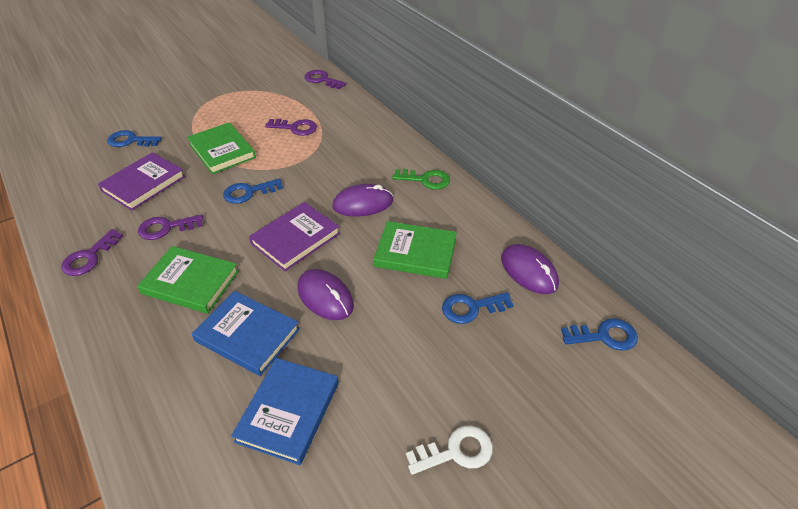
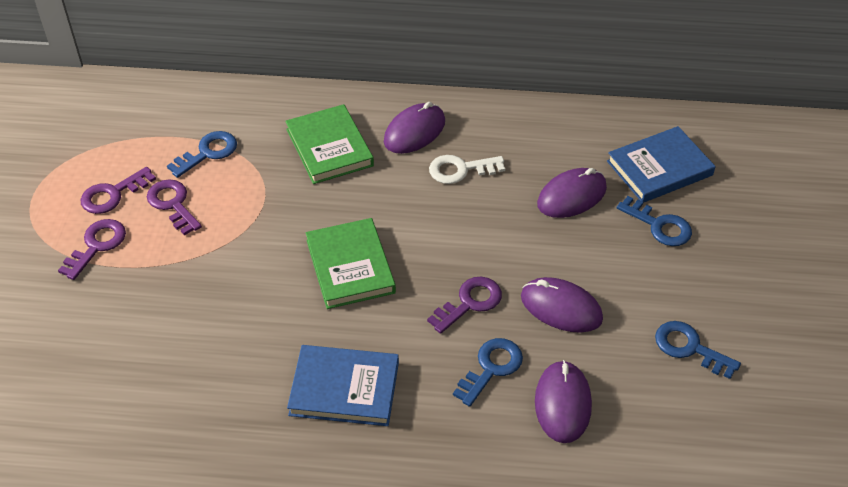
green book: [137,246,239,314] [187,122,256,174] [374,221,457,279] = 3 -> [285,104,374,184] [306,218,396,309] = 2
green key: [392,169,450,190] = 1 -> none = 0
purple book: [98,152,185,211] [249,202,340,271] = 2 -> none = 0
purple mouse: [297,269,354,320] [332,184,393,217] [501,244,559,294] = 3 -> [384,102,445,154] [521,277,603,333] [535,360,592,443] [537,168,607,218] = 4

